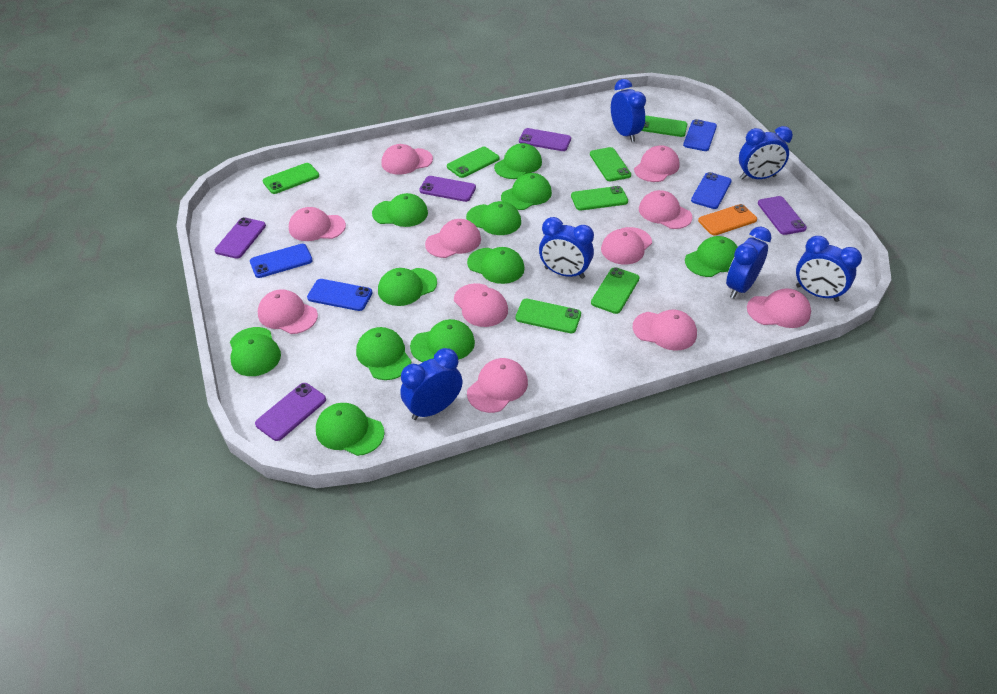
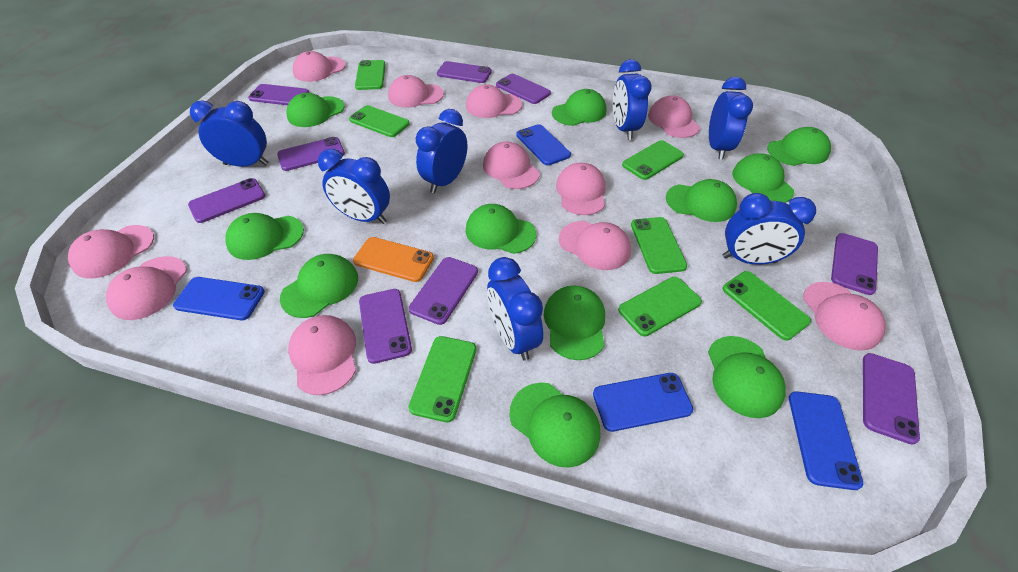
blue clock: [400,348,463,420] [539,217,594,279] [611,79,646,142] [726,227,772,299] [739,126,793,180] [796,236,862,302] = 6 -> [190,100,268,167] [318,149,390,224] [416,109,467,193] [487,257,543,360] [613,59,652,140] [709,77,753,159] [722,193,816,265] = 7
purple phone: [215,217,266,259] [255,383,326,441] [419,176,476,202] [519,128,571,151] [758,196,807,235] = 5 -> [188,178,265,223] [248,84,309,105] [277,137,345,171] [359,289,412,364] [409,257,478,325] [437,61,492,83] [496,74,551,104] [831,233,878,295] [863,353,920,444] = 9

